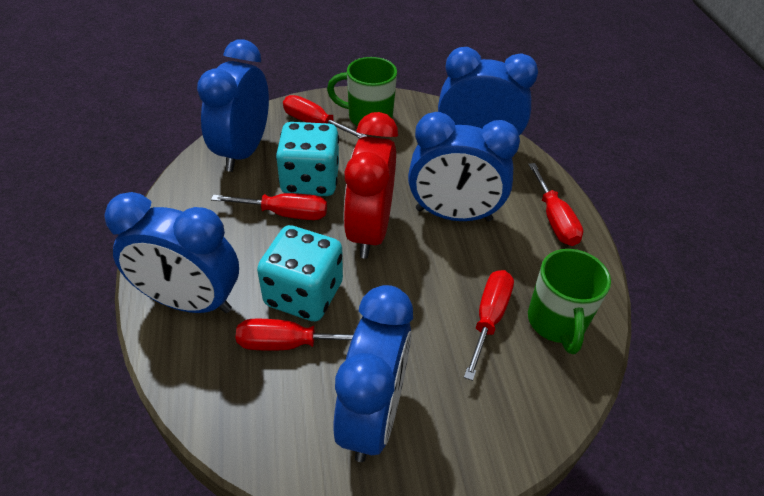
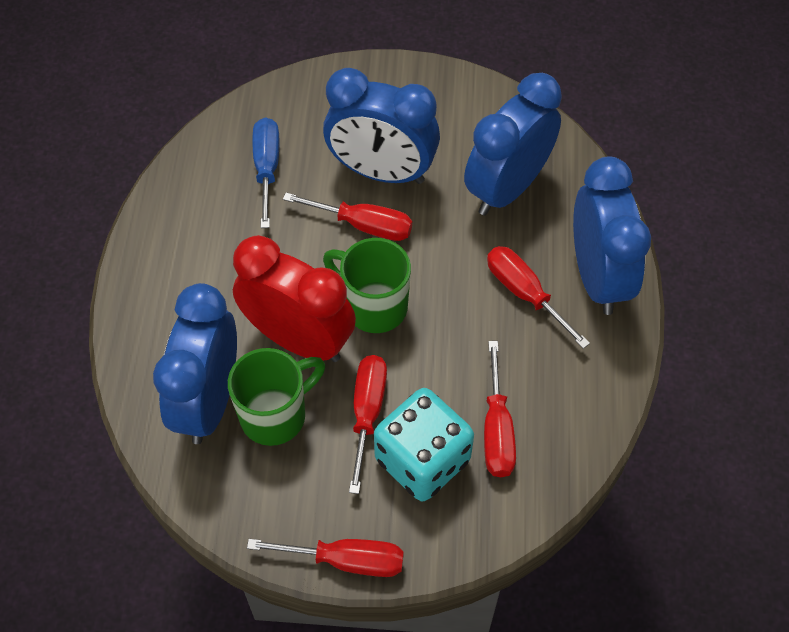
blue clock: [104,192,239,313] [197,39,269,172] [333,285,413,462] [408,112,520,221] [438,47,538,136] = 5 -> [153,283,237,444] [323,68,440,184] [464,73,562,216] [573,156,651,315] = 4
blue screwdriver: none = 0 -> [253,117,279,228] = 1
turquoise dice: [257,225,343,321] [276,122,339,196] = 2 -> [374,388,474,502] = 1

